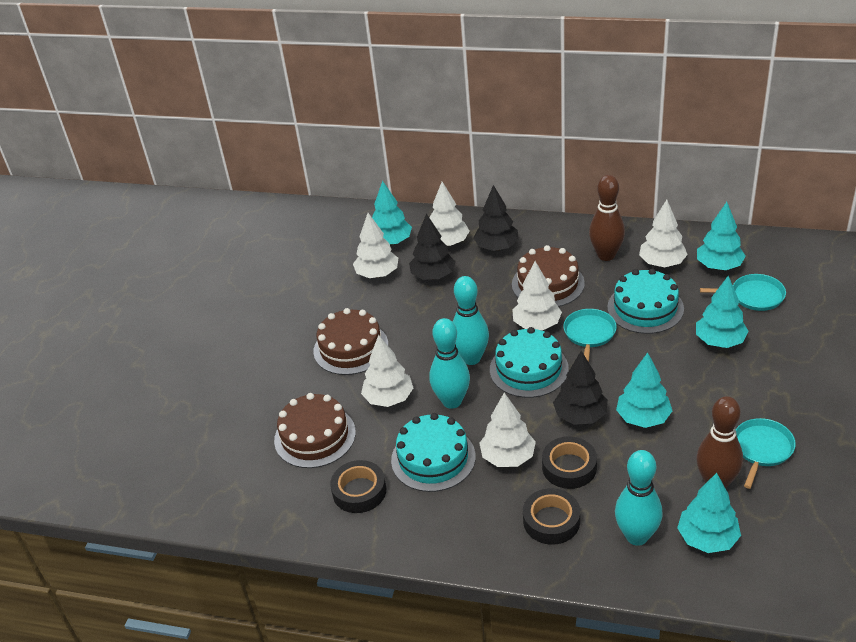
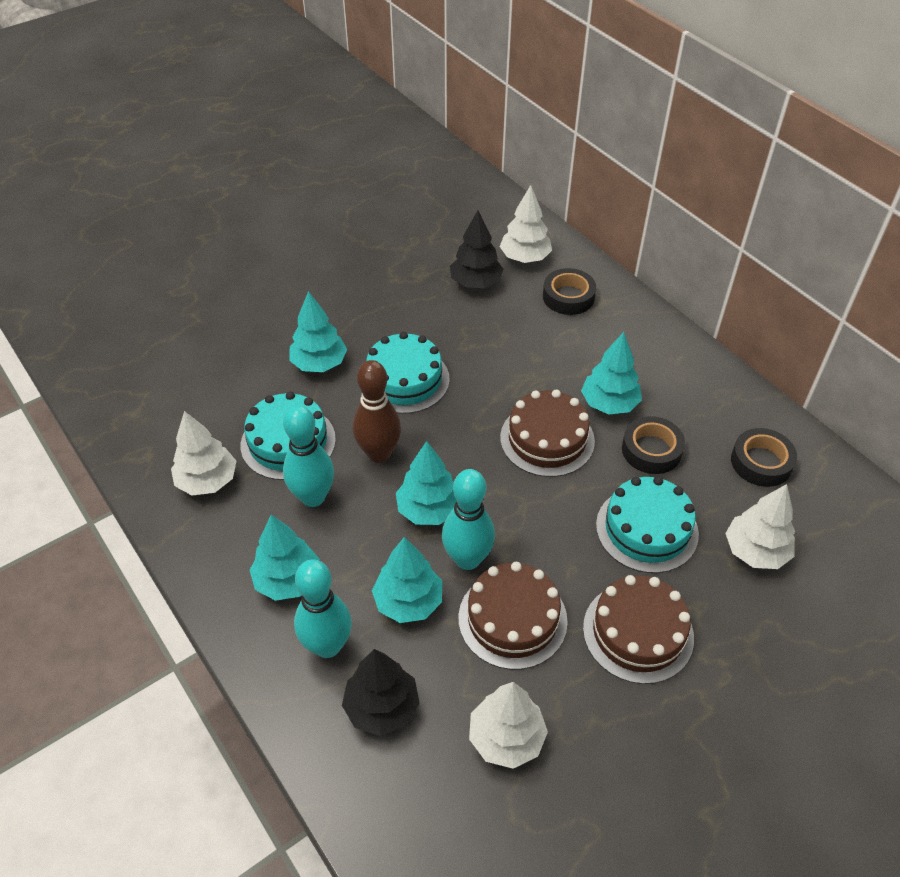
black tree: [409,214,455,280] [473,185,519,251] [553,351,608,425] = 3 -> [342,649,420,736] [450,210,503,288] = 2
brown bowling pin: [589,175,625,261] [696,396,743,489] = 2 -> [352,360,401,463] = 1
turquoise pan: [563,309,617,362] [700,274,786,311] [736,418,796,489] = 3 -> none = 0
white tree: [353,213,398,278] [361,335,413,407] [429,182,470,246] [479,393,536,467] [512,261,562,330] [639,200,688,267] = 6 -> [171,411,236,496] [469,682,548,769] [499,185,552,263] [725,484,795,569] = 4

